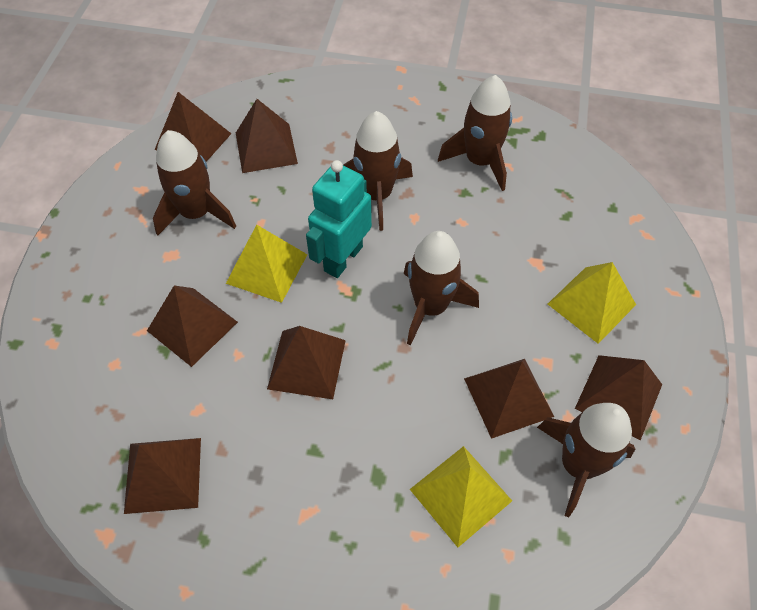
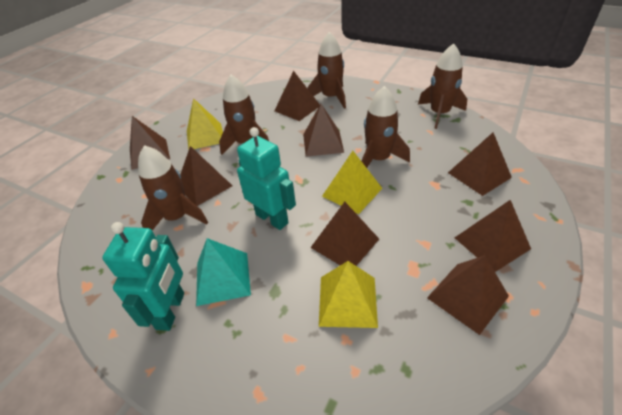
brown pyramid: [124,438,201,514] [147,285,238,367] [155,92,232,162] [236,99,298,173] [267,326,346,399] [464,359,554,439] [575,355,662,440] = 7 -> [130,116,170,170] [180,146,232,206] [274,71,320,121] [303,104,344,157] [310,202,379,266] [427,255,509,335] [448,133,512,196] [455,200,531,272] = 8
turquoise pyramid: none = 0 -> [196,238,251,306] = 1
turquoise robot: [306,160,372,278] = 1 -> [102,222,184,331] [237,127,296,230] = 2

